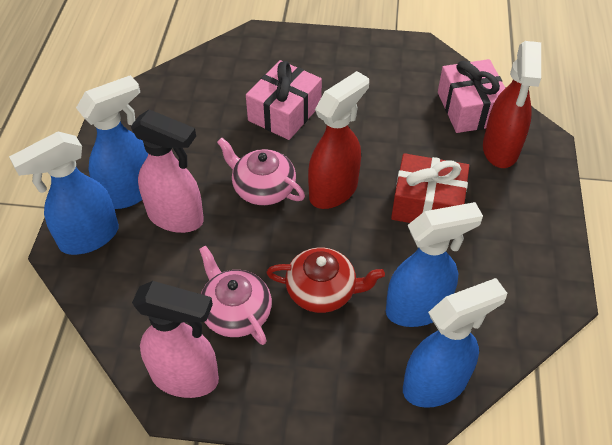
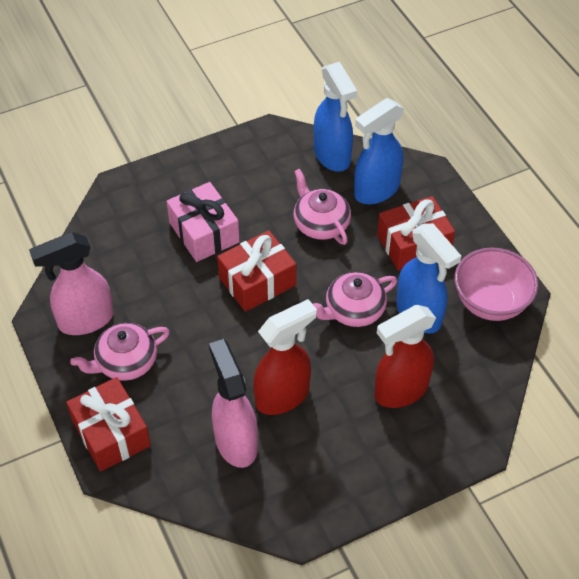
blue spray bottle: [9,132,119,255] [76,75,148,209] [386,202,483,327] [403,278,507,408] = 4 -> [314,62,357,172] [354,98,404,204] [396,223,461,333] = 3
pink bowl: none = 0 -> [455,247,538,321] = 1
pink gift: [246,60,322,140] [438,59,505,133] = 2 -> [166,182,240,262] = 1
pink teapot: [199,246,272,345] [217,137,305,205] = 2 -> [70,323,170,381] [294,169,351,245] [313,272,397,327] = 3
red gift: [391,153,469,223] = 1 -> [66,377,151,472] [217,230,296,312] [377,196,455,271] = 3
red teapot: [266,248,385,313] = 1 -> none = 0

